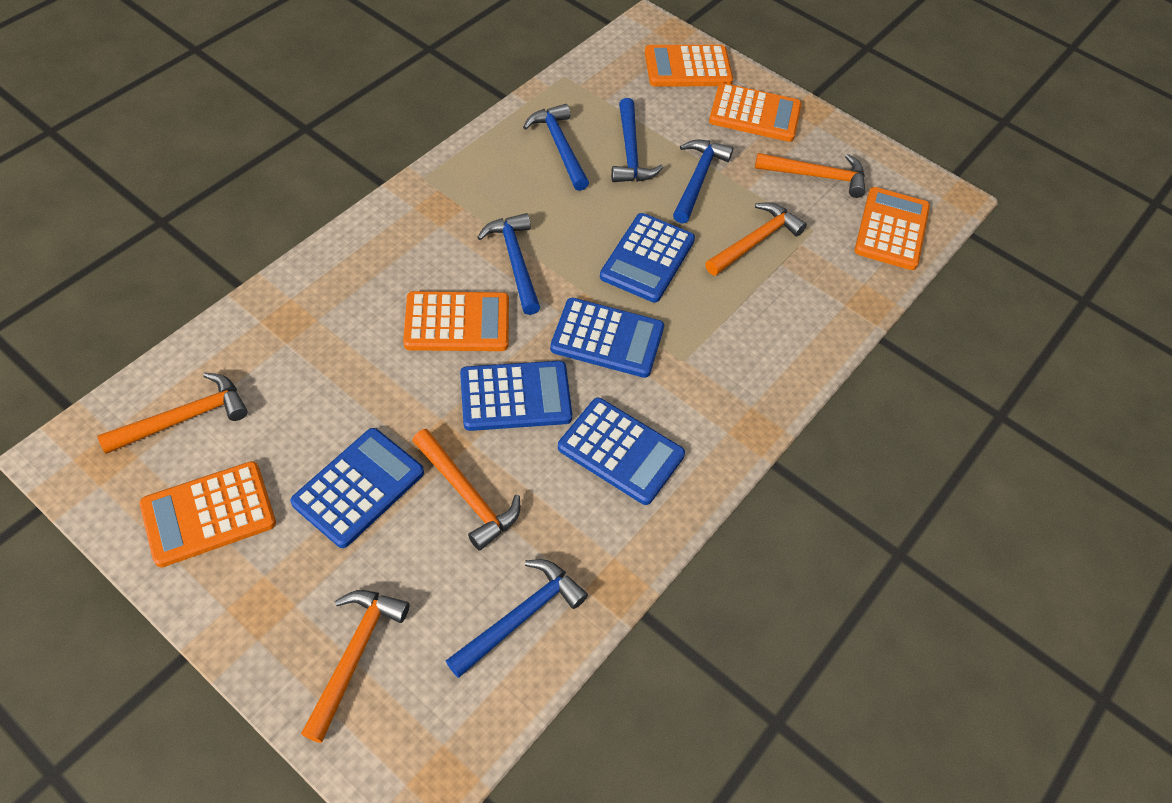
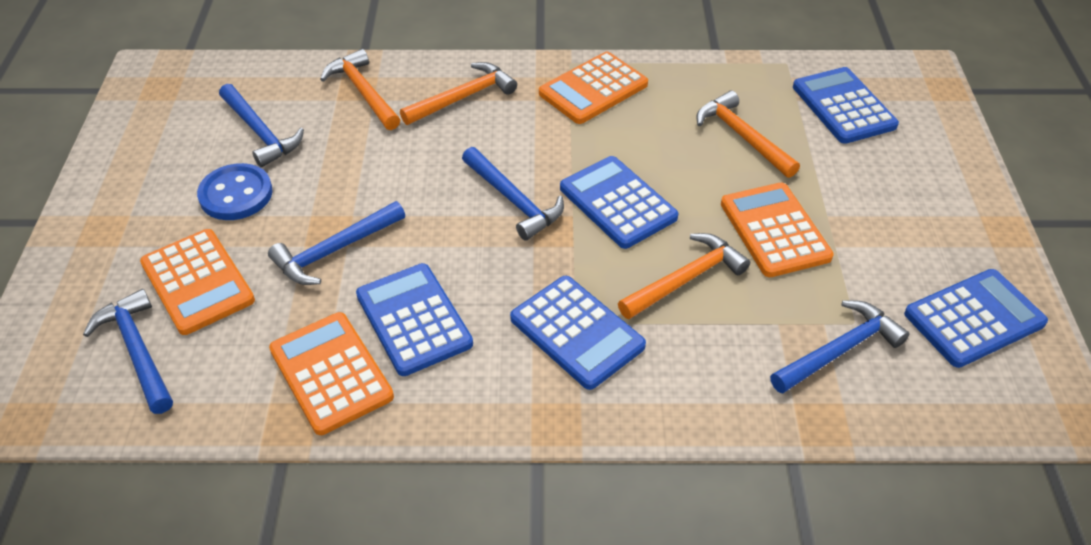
blue button: none = 0 -> [197,163,273,220] = 1
orange calculator: [140,461,276,567] [403,291,509,351] [645,45,733,86] [709,83,802,142] [855,187,930,270] = 5 -> [140,229,255,335] [269,312,394,435] [539,52,648,124] [721,183,834,277] = 4
orange hammer: [98,372,248,454] [301,590,410,743] [412,429,520,551] [705,202,807,276] [755,153,865,198] = 5 -> [320,49,400,130] [400,62,517,125] [618,233,750,319] [697,90,800,178] = 4

